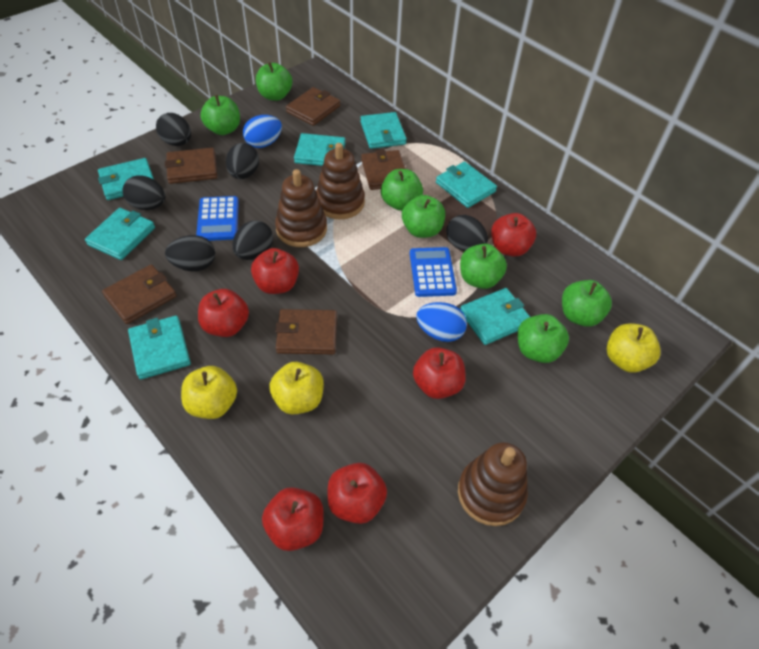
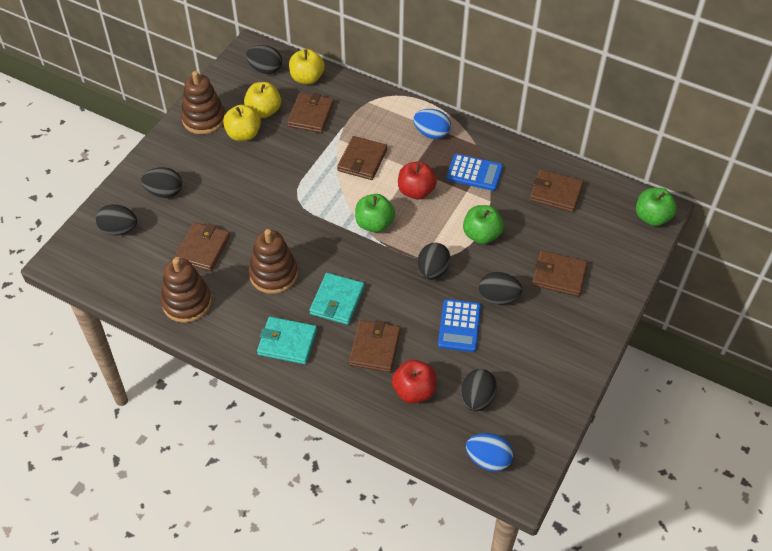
brown wallet: [102,264,177,324] [165,148,217,184] [275,309,337,354] [286,87,340,126] [361,149,406,190] = 5 -> [174,222,230,271] [287,93,334,133] [337,136,387,180] [349,320,400,373] [530,169,584,212] [532,250,587,296] = 6
green apple: [201,95,240,135] [256,62,292,101] [381,169,423,211] [402,195,445,238] [460,244,507,289] [518,314,569,363] [562,280,612,327] = 7 -> [355,194,395,233] [463,205,504,244] [636,188,677,226] = 3
red apple: [198,289,249,337] [251,248,299,294] [262,487,324,551] [328,463,387,524] [413,347,466,399] [491,213,536,257] = 6 -> [392,360,436,404] [398,161,437,199] = 2
turquoise wallet: [85,208,155,260] [98,158,154,200] [128,316,191,379] [294,133,345,166] [360,112,407,149] [436,162,497,208] [460,288,530,345] = 7 -> [257,317,317,364] [309,273,365,325] = 2

